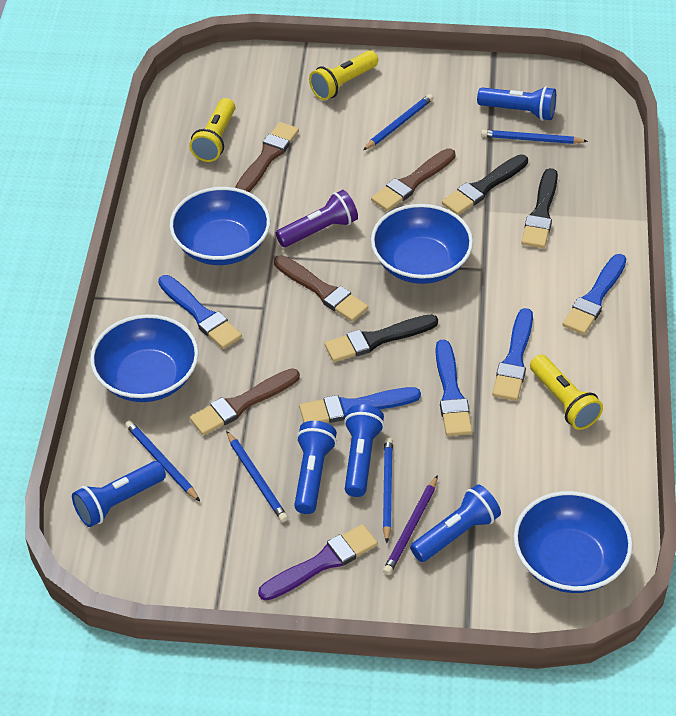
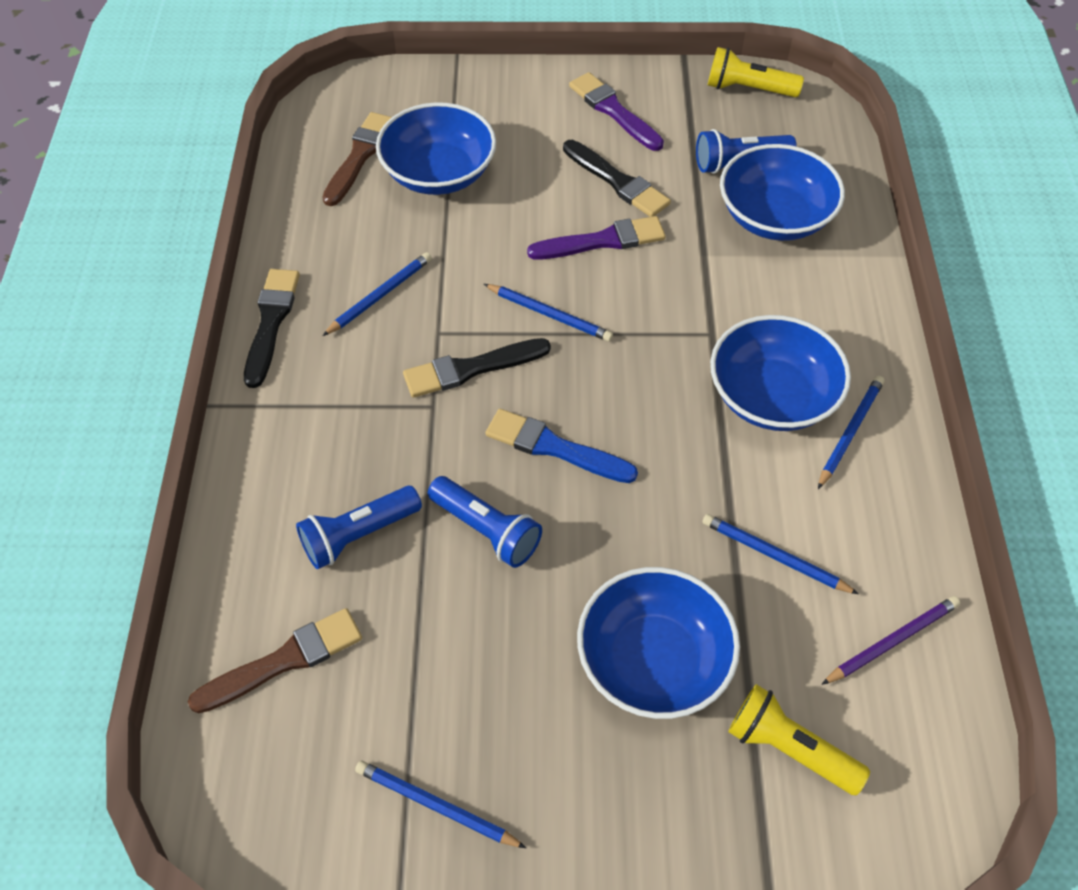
blue brush: [158,275,242,349] [299,387,421,423] [435,340,472,436] [492,308,533,401] [562,254,627,335] = 5 -> [485,409,638,483] = 1
blue flashlight: [72,461,166,527] [294,421,337,514] [344,404,384,497] [410,484,501,562] [477,86,556,121] = 5 -> [296,486,422,569] [428,476,542,568] [696,129,797,174] = 3
brown brush: [190,368,300,435] [235,122,299,192] [274,255,368,322] [371,148,456,211] = 4 -> [188,608,362,714] [322,112,392,206] = 2
purple brush: [258,524,378,601] = 1 -> [527,216,666,260] [569,72,664,151] = 2
purple flashlight: [276,190,358,247] = 1 -> none = 0
yellow flashlight: [189,98,235,162] [309,50,378,100] [530,355,603,430] = 3 -> [708,47,804,97] [728,684,870,795] = 2

